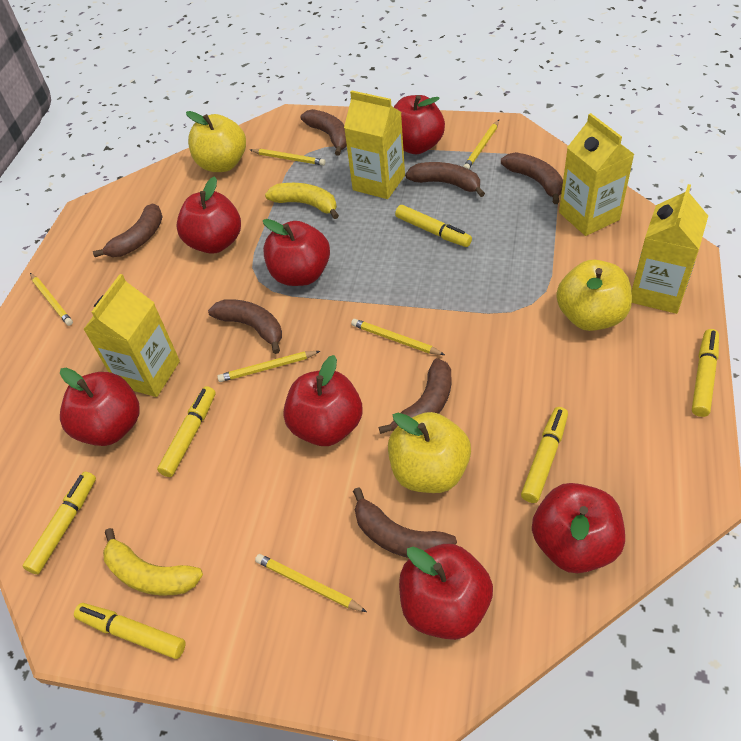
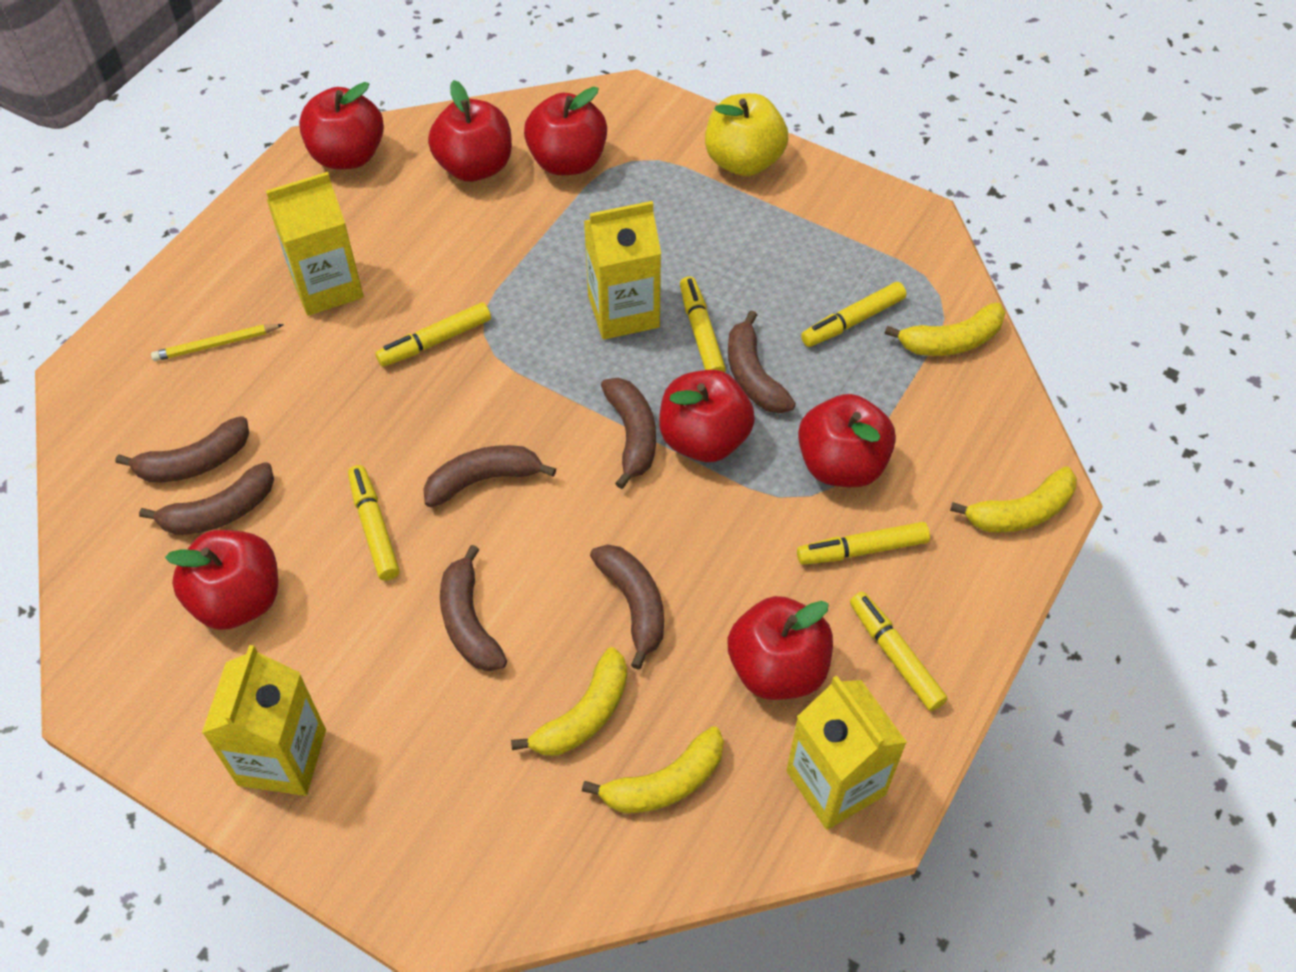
yellow apple: [186,111,246,172] [388,412,471,493] [556,260,632,331] = 3 -> [705,93,788,176] = 1
yellow banana: [103,528,203,596] [265,183,339,219] = 2 -> [511,647,627,756] [582,726,724,813] [885,302,1005,356] [950,466,1077,532] = 4
yellow pencil: [30,273,73,326] [217,351,320,382] [250,149,325,166] [255,554,367,612] [351,319,445,355] [463,120,499,169] = 6 -> [151,324,284,361] = 1

